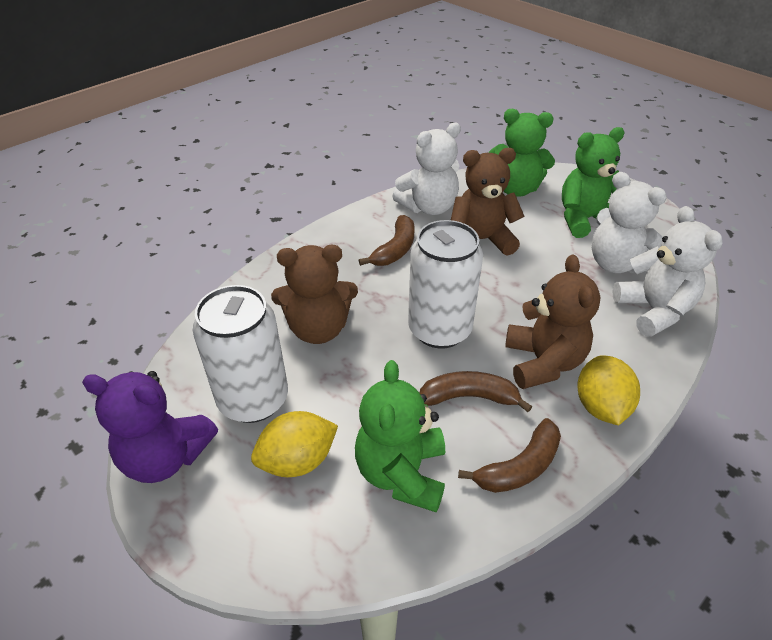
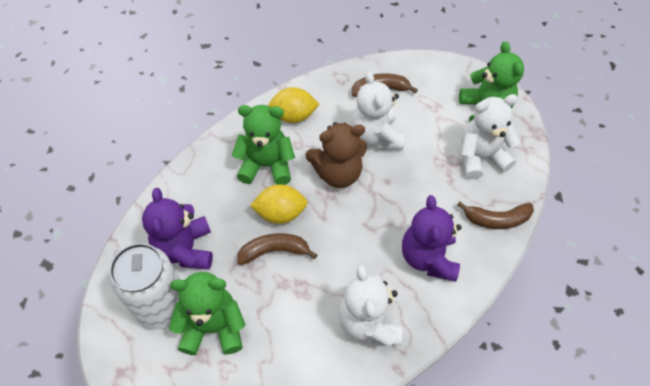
brown teddy bear: [271,245,358,344] [451,148,524,256] [505,255,601,389] = 3 -> [306,122,367,188] = 1
purple teddy bear: [82,371,218,483] = 1 -> [142,188,213,270] [402,195,461,282] = 2
white can: [193,285,288,423] [408,220,483,349] = 2 -> [109,243,179,329] = 1

